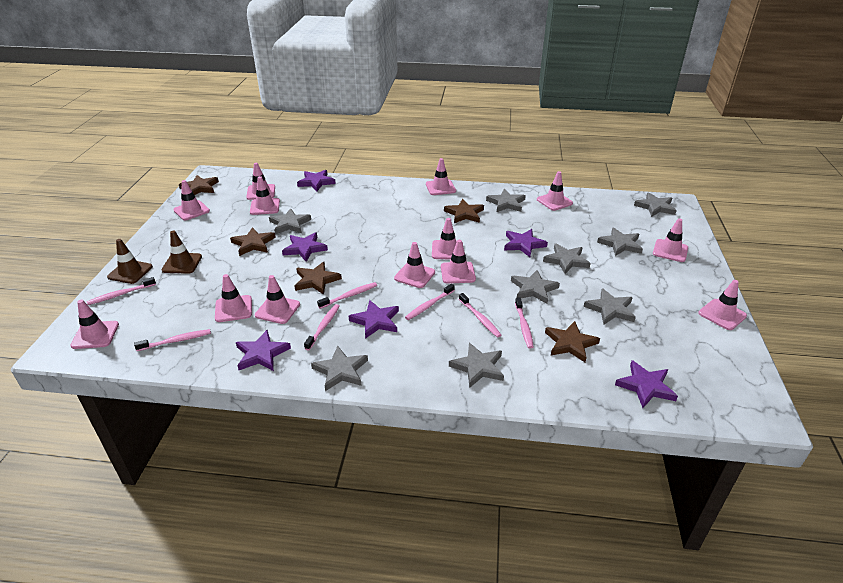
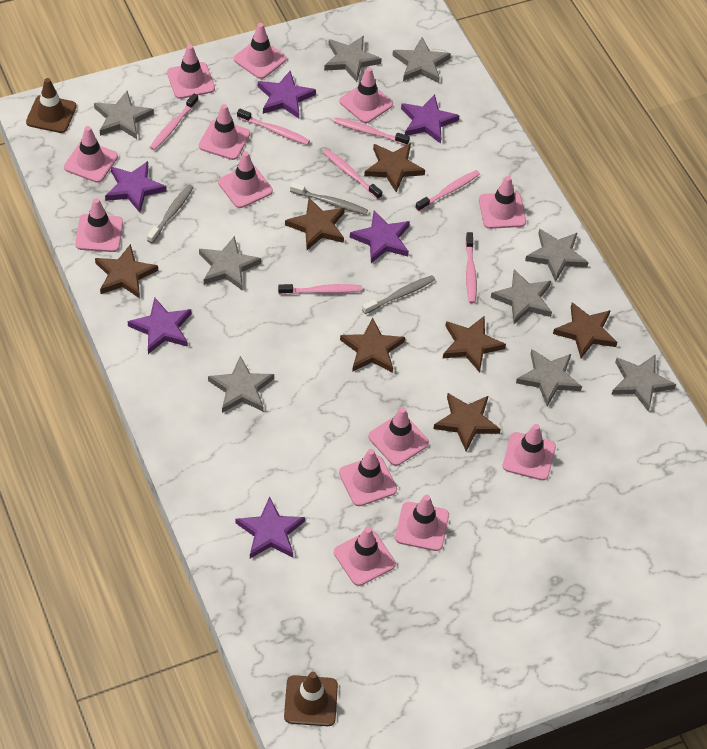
brown star: [179,175,219,195] [230,227,276,256] [295,262,342,295] [444,199,484,223] [545,321,600,362] = 5 -> [95,244,158,299] [285,198,345,250] [340,317,405,373] [364,143,425,192] [433,393,501,451] [443,316,506,372] [553,302,617,358] = 7
grey toothbrush: none = 0 -> [147,184,194,243] [290,182,368,215] [362,275,435,314] = 3

